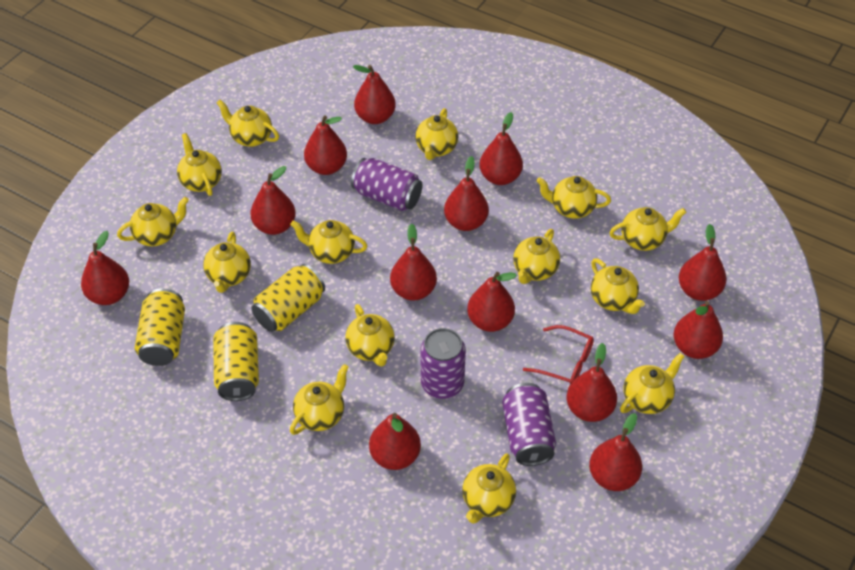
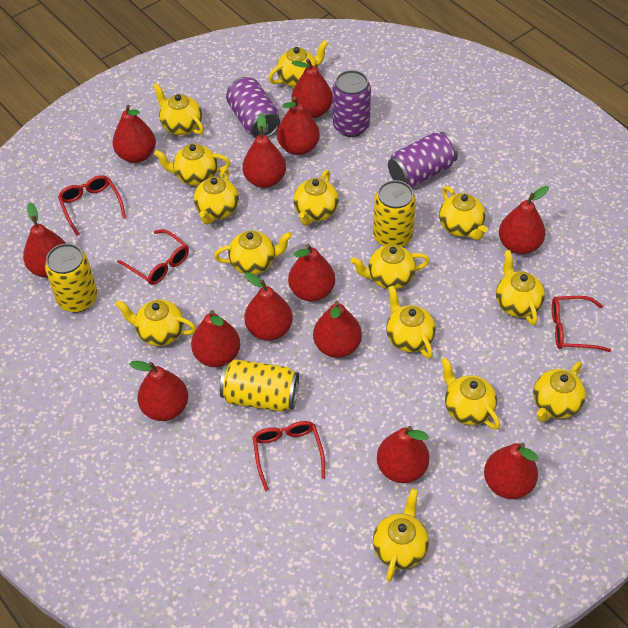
red glasses: [523,325,594,384] = 1 -> [58,175,126,236] [117,229,189,285] [253,421,325,491] [552,296,611,352] = 4

